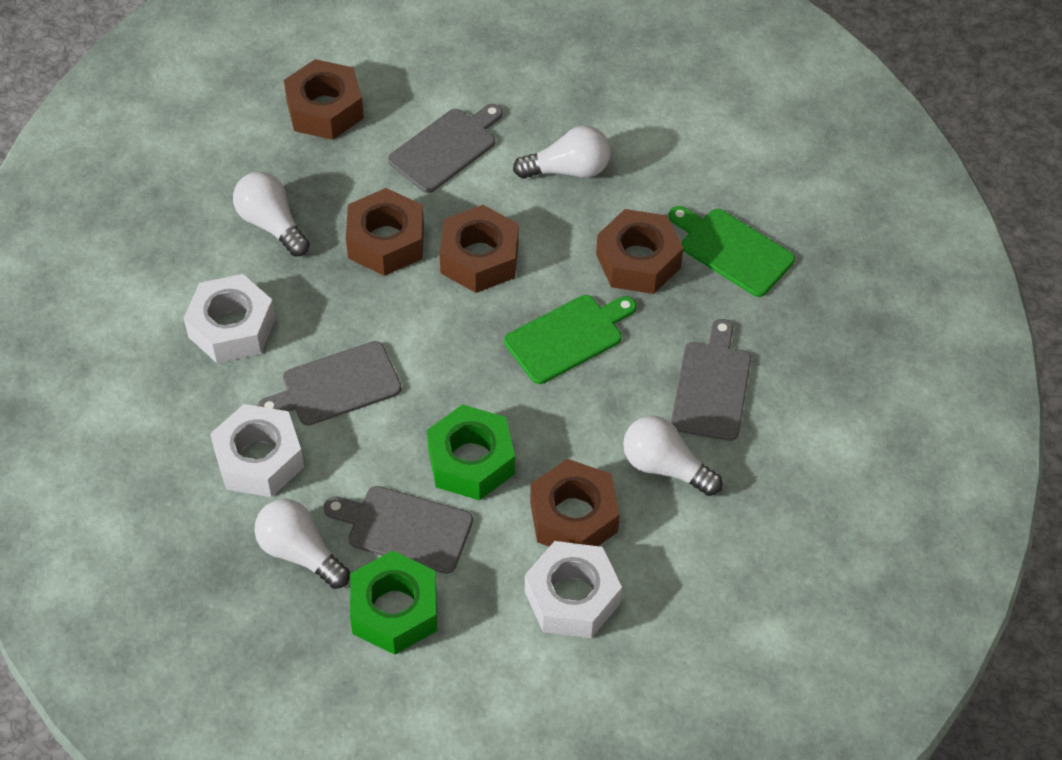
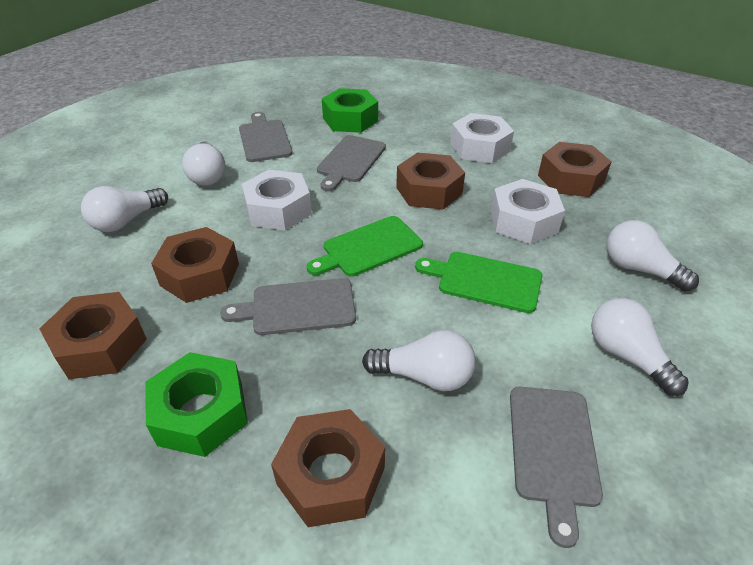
white light bulb: [233,172,310,257] [254,499,350,589] [513,125,611,179] [623,416,722,496] = 4 -> [81,186,168,232] [182,141,225,186] [362,330,475,391] [591,298,689,396] [606,220,699,292] = 5

